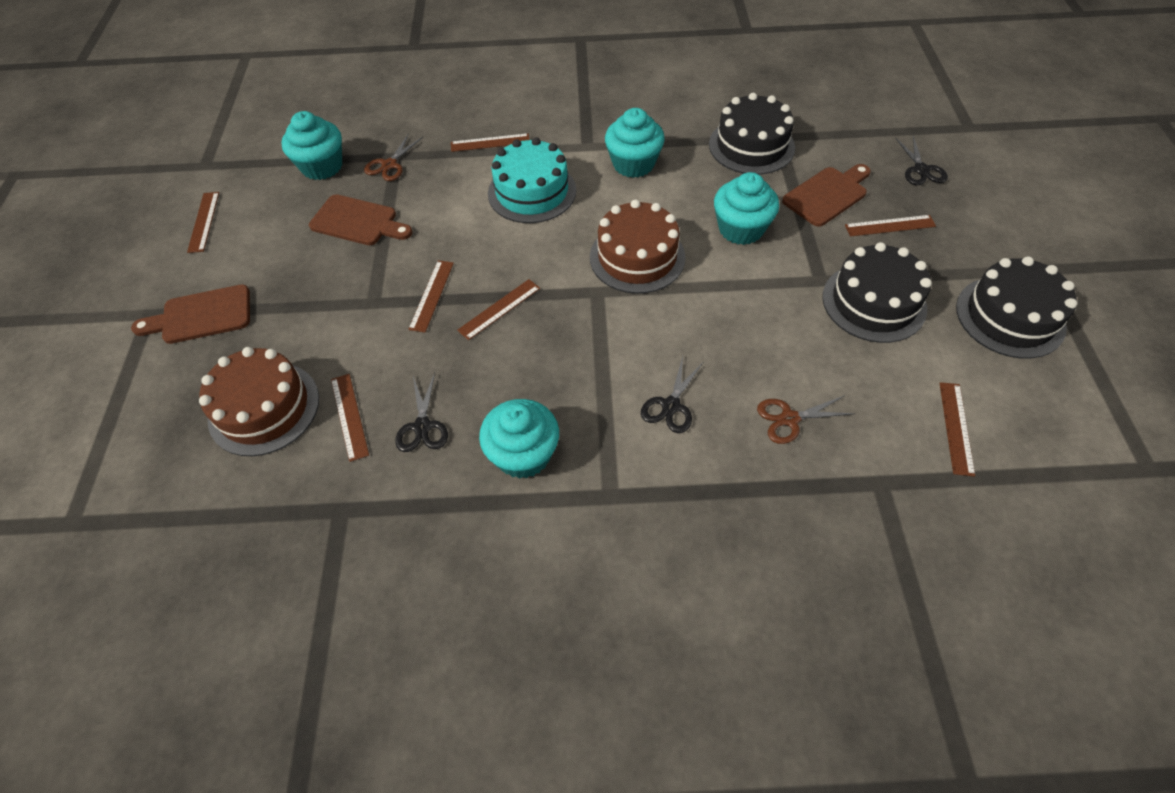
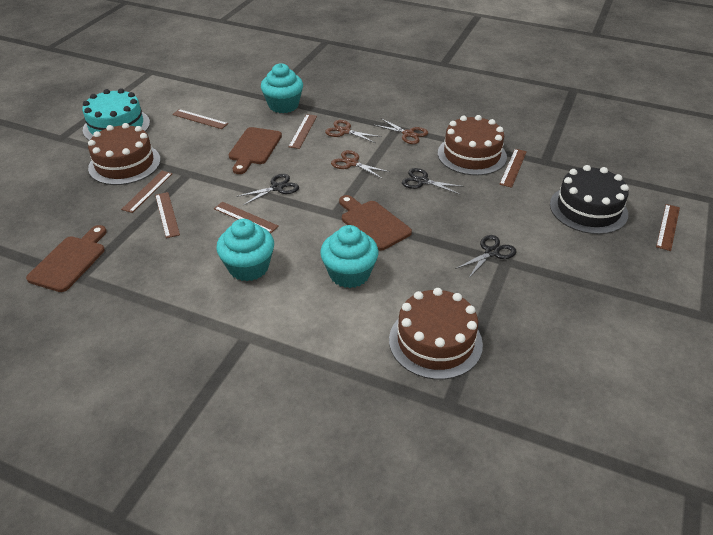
black cake: [709,93,795,175] [823,242,932,343] [956,256,1077,359] = 3 -> [550,165,629,234] = 1
brown cake: [199,347,319,456] [590,200,686,294] = 2 -> [88,123,161,185] [389,288,483,380] [438,115,507,176] = 3
brown scissors: [364,133,423,181] [757,396,856,444] = 2 -> [325,120,382,143] [331,150,390,178] [374,118,428,144] = 3
turquoise cupcake: [281,111,342,180] [479,399,559,479] [605,108,665,178] [714,172,779,245] = 4 -> [216,219,274,281] [261,63,303,113] [320,225,378,288] = 3

